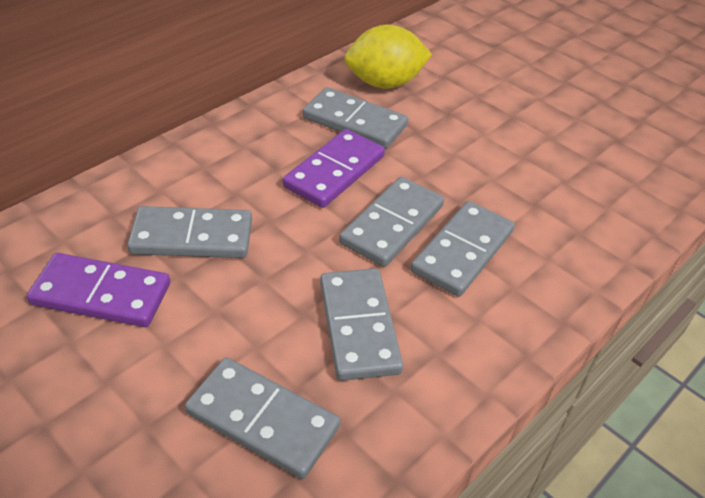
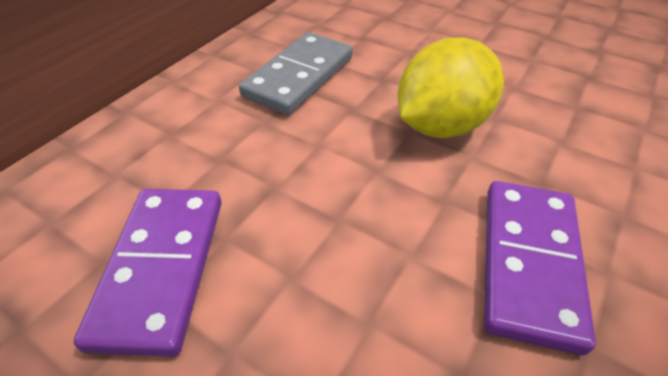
grey domino: [127,206,252,258] [185,357,340,479] [303,87,408,149] [320,268,403,381] [339,177,444,267] [411,201,515,297] = 6 -> [239,32,353,115] = 1

